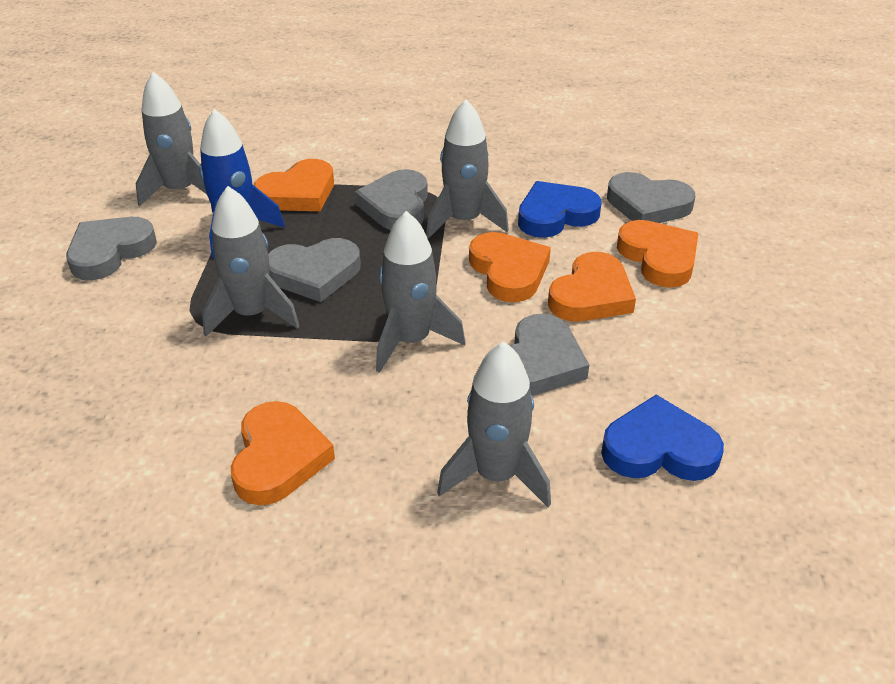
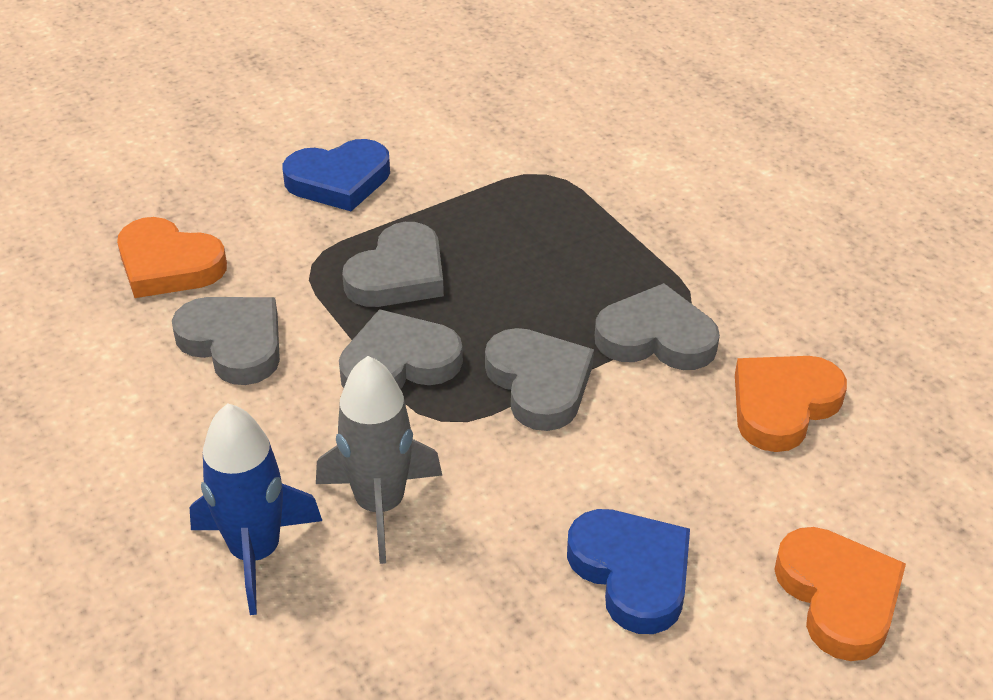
grey rocket: [136,72,207,207] [202,186,299,337] [376,211,465,373] [426,99,509,239] [437,341,551,507] = 5 -> [316,356,442,564] = 1
orange heart: [231,401,335,505] [254,159,334,211] [469,232,551,302] [548,252,636,322] [617,220,698,288] = 5 -> [117,217,227,298] [735,356,847,452] [774,527,906,661] = 3

